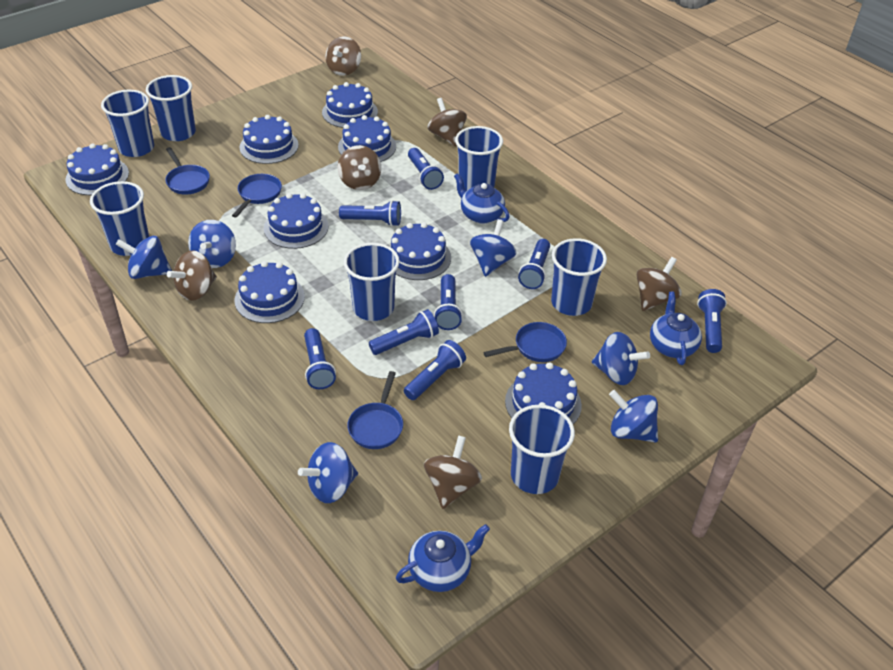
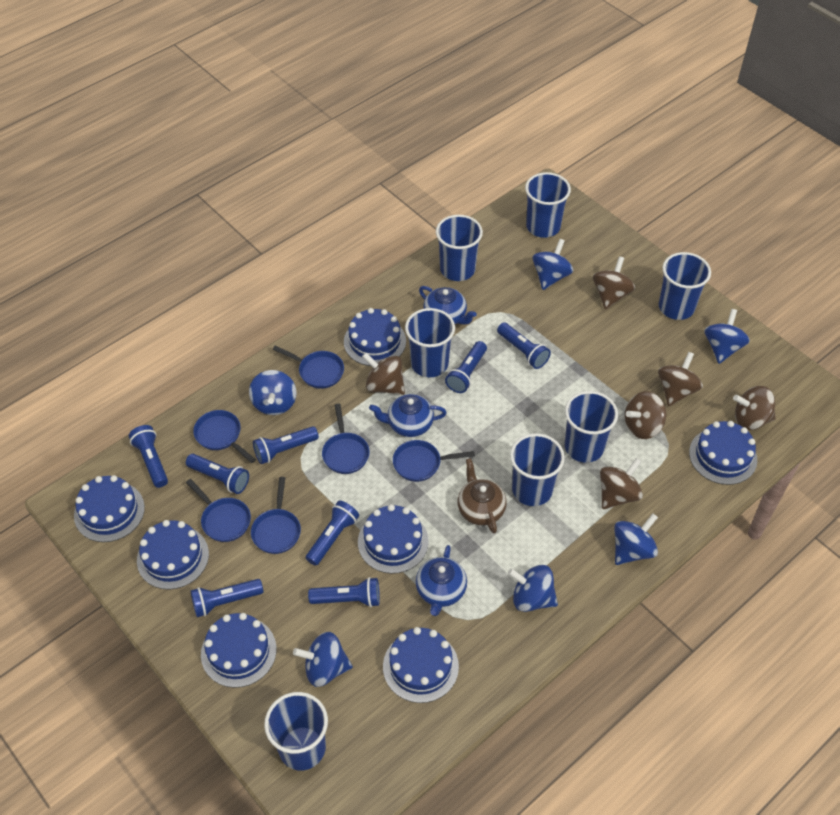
blue cake: [66,143,129,195] [235,261,305,323] [240,115,299,164] [264,193,329,249] [322,82,378,128] [338,115,396,162] [390,222,451,280] [505,362,582,424] = 8 -> [74,475,145,542] [137,520,209,590] [201,613,277,688] [344,308,406,366] [358,504,429,574] [383,627,459,703] [689,421,757,485] = 7
blue pan: [165,147,210,195] [232,174,282,218] [347,371,403,449] [483,322,567,362] = 4 -> [186,479,251,542] [193,410,256,463] [251,477,301,554] [273,346,344,389] [322,404,370,474] [393,440,475,482] = 6
brown teapot: none = 0 -> [457,458,507,533] = 1

